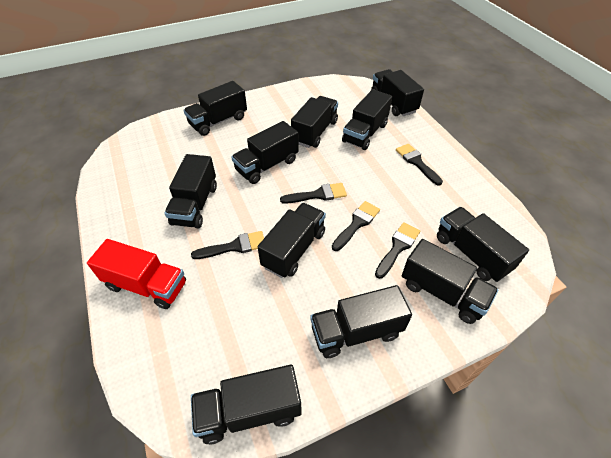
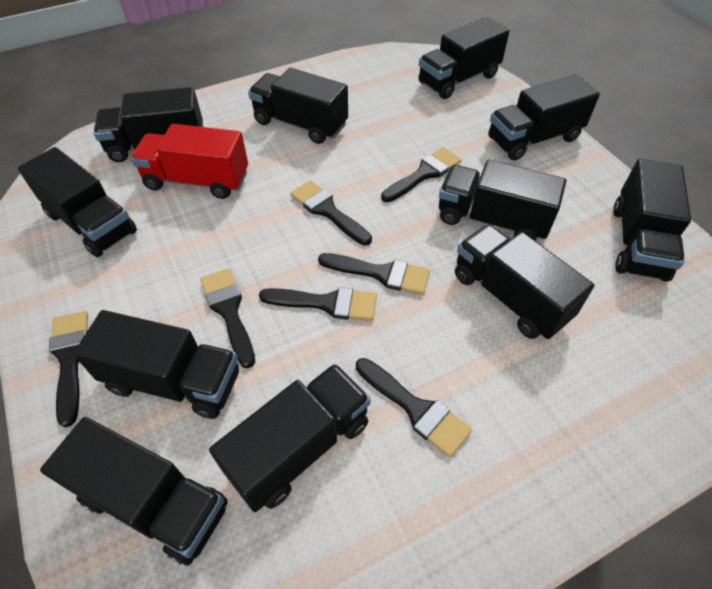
black brush: [191,231,264,259] [280,183,347,204] [332,201,380,251] [375,222,420,279] [396,144,443,186] = 5 -> [49,311,88,427] [201,268,255,368] [259,287,377,321] [290,180,372,245] [318,253,430,295] [356,358,472,457] [381,147,461,202] = 7

